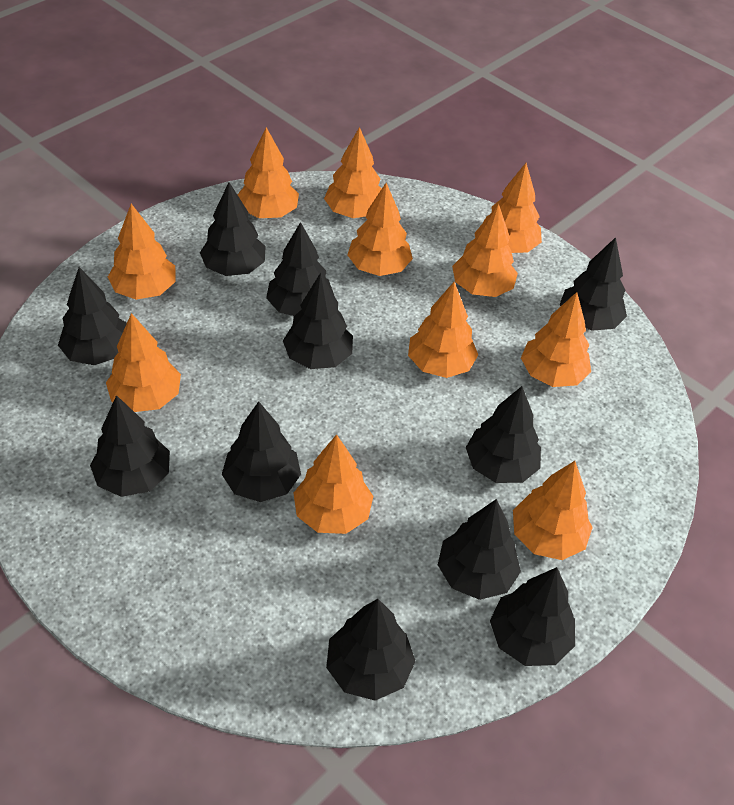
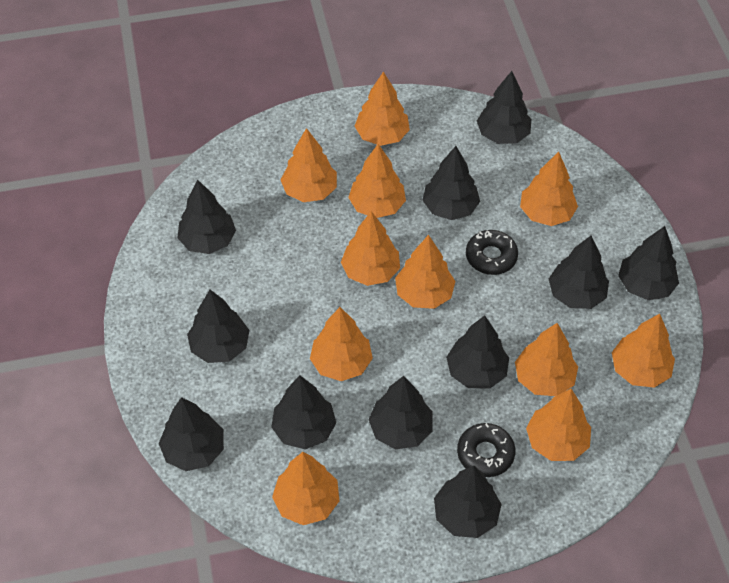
black donut: none = 0 -> [457,423,515,477] [466,230,518,275] = 2

